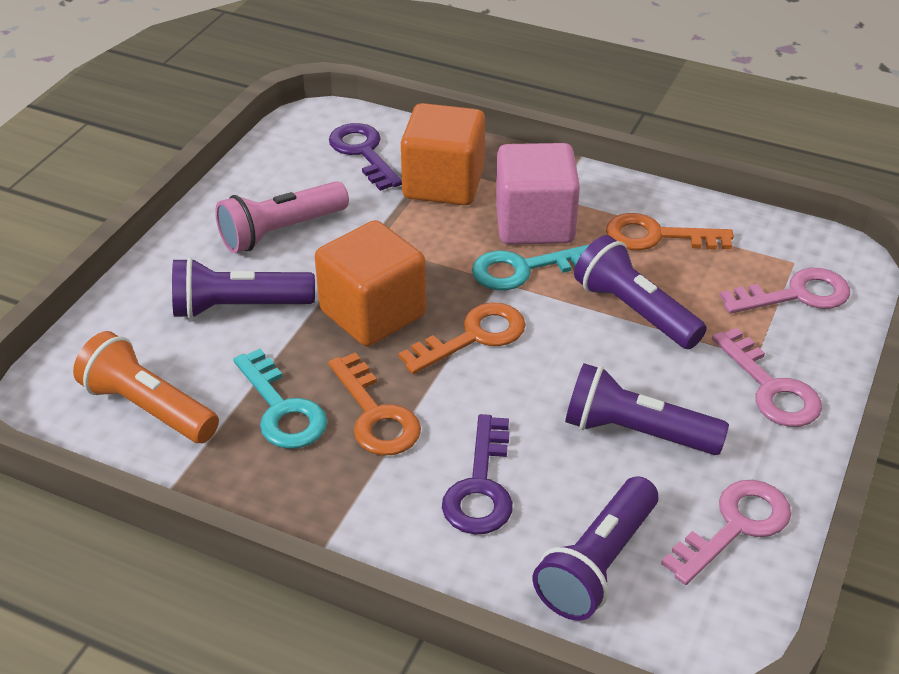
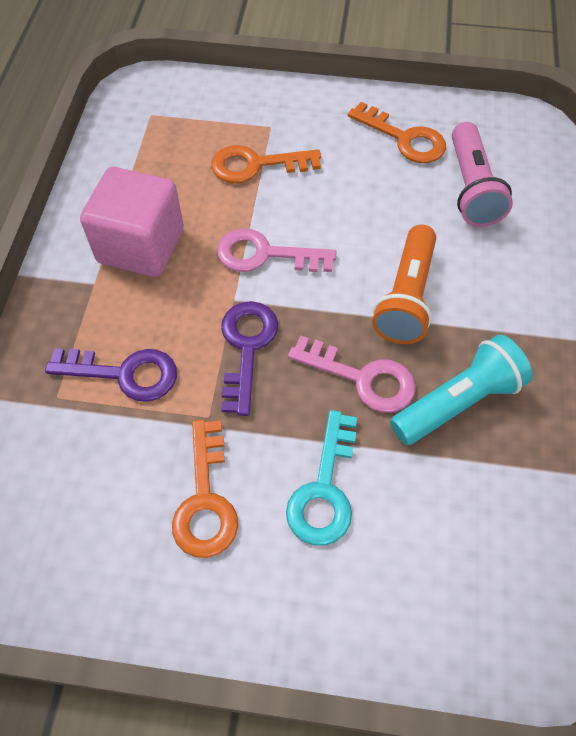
orange cube: [315,220,426,346] [401,103,485,206] = 2 -> none = 0
pink key: [661,480,791,585] [712,328,822,427] [720,268,850,314] = 3 -> [217,228,336,272] [288,335,416,413] = 2
purple flashlight: [172,257,315,319] [533,476,658,621] [565,363,729,455] [574,235,707,349] = 4 -> none = 0
turquoise flashlight: none = 0 -> [390,335,532,445] = 1
turquoise key: [233,349,327,449] [472,244,590,290] = 2 -> [286,410,357,545] = 1

